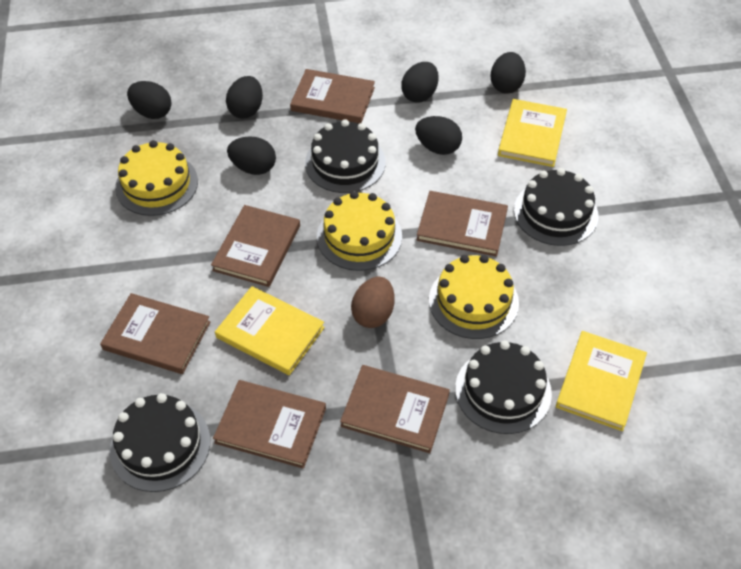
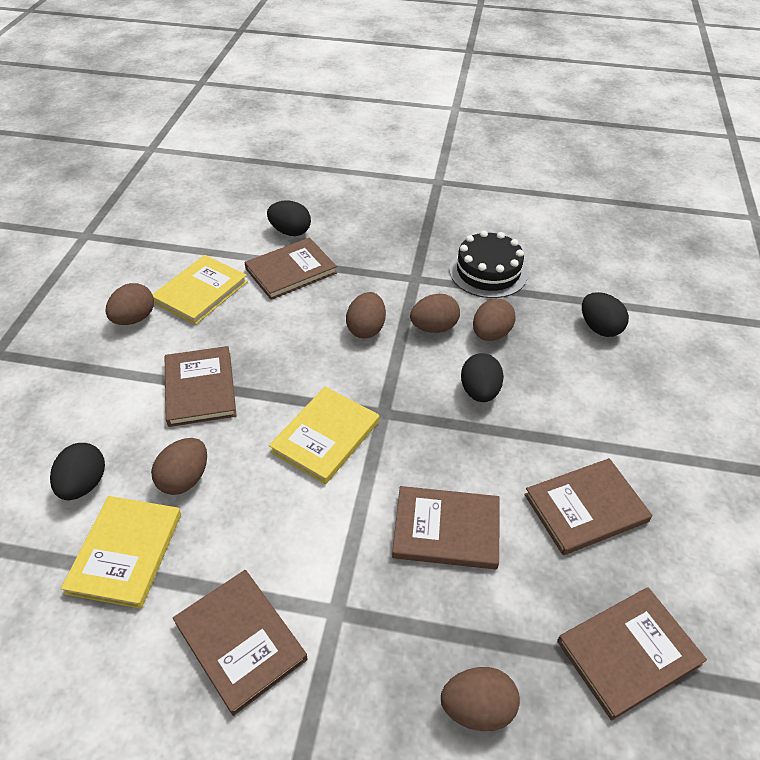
black cake: [109,393,210,492] [305,119,386,193] [455,340,552,434] [514,168,598,246] = 4 -> [449,230,528,298] = 1
black egg: [127,81,172,119] [226,76,263,119] [227,136,276,175] [401,62,439,103] [415,116,462,155] [491,52,526,94] = 6 -> [50,443,105,500] [267,200,311,236] [461,353,504,402] [582,292,629,337] = 4
brown egg: [351,277,395,328] = 1 -> [106,283,154,325] [151,438,207,495] [346,292,386,339] [410,294,460,333] [441,667,520,731] [473,299,516,341] = 6
yellow cake: [115,140,198,216] [317,191,402,271] [429,255,519,339] = 3 -> none = 0

